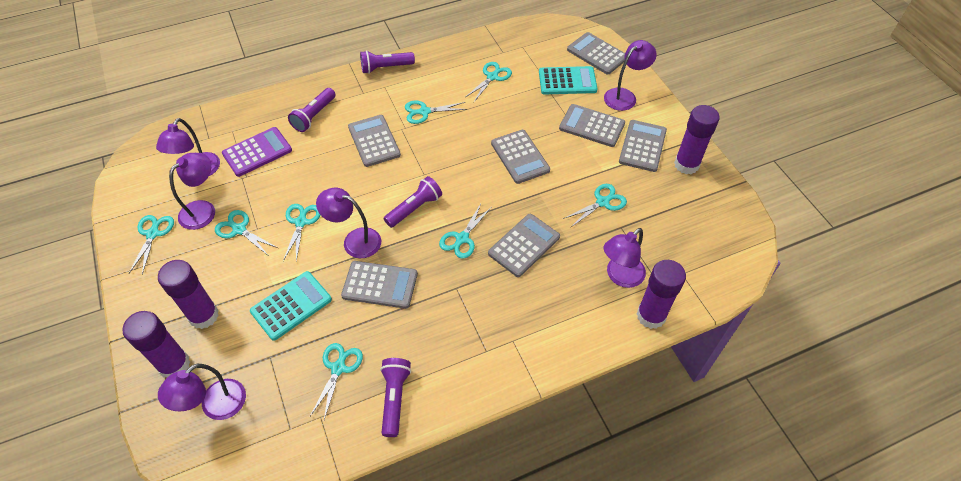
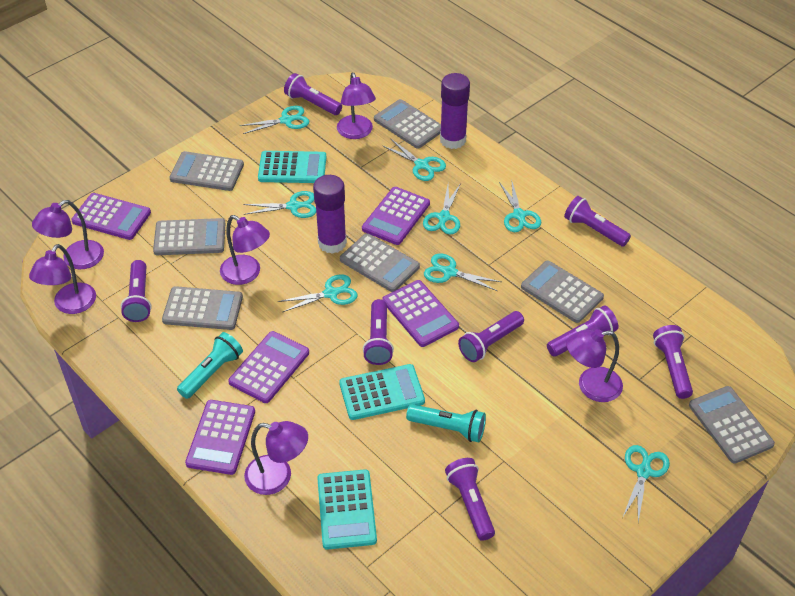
purple calculator: [222,127,292,177] = 1 -> [71,193,151,240] [185,400,255,475] [228,331,309,403] [362,187,430,245] [383,280,459,347] = 5
purple flashlight: [288,88,336,132] [360,50,415,74] [380,358,411,437] [384,176,442,228] = 4 -> [121,260,152,322] [284,73,342,115] [363,299,394,365] [445,458,495,541] [458,311,524,362] [547,305,618,357] [564,196,631,247] [653,325,693,399] = 8
purple glue stick: [122,311,190,377] [158,260,219,329] [636,260,686,329] [674,105,720,174] = 4 -> [313,175,347,254] [440,73,470,149] = 2
turquoise calculator: [250,271,332,341] [539,66,598,94] = 2 -> [258,151,326,183] [317,469,377,550] [339,364,425,420] = 3
turquoise flashlight: none = 0 -> [177,332,243,399] [406,404,486,442] = 2

